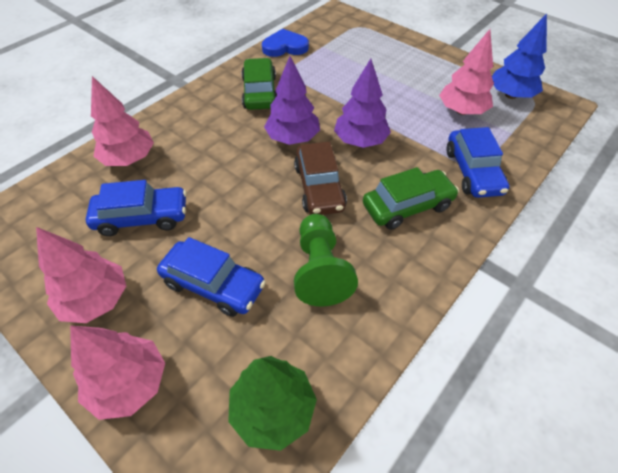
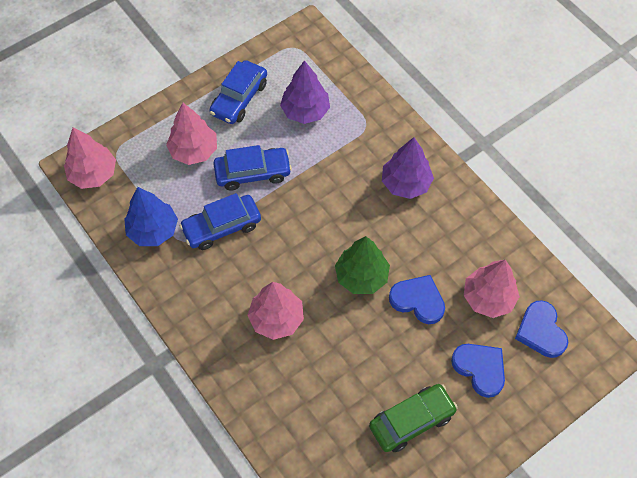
blue heart: [262,29,309,57] = 1 -> [389,275,445,324] [451,344,505,398] [515,300,568,358] = 3
brown car: [294,142,347,215] = 1 -> none = 0
green car: [241,58,277,110] [363,167,459,230] = 2 -> [369,384,458,452] = 1
green pawn: [294,214,358,307] = 1 -> none = 0

